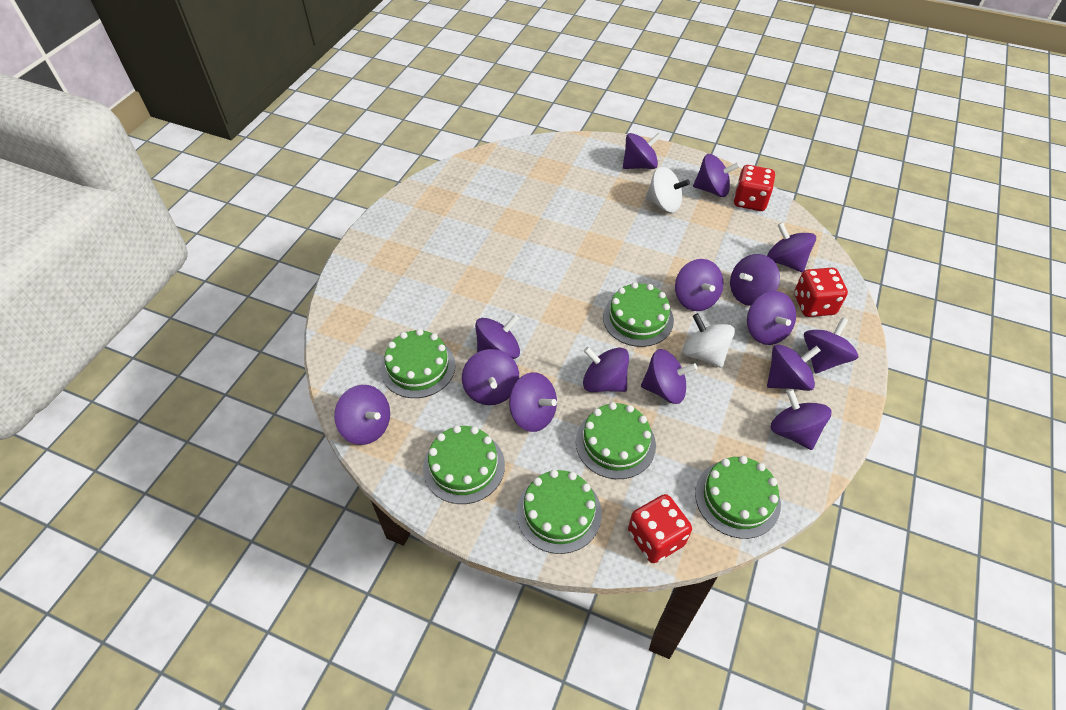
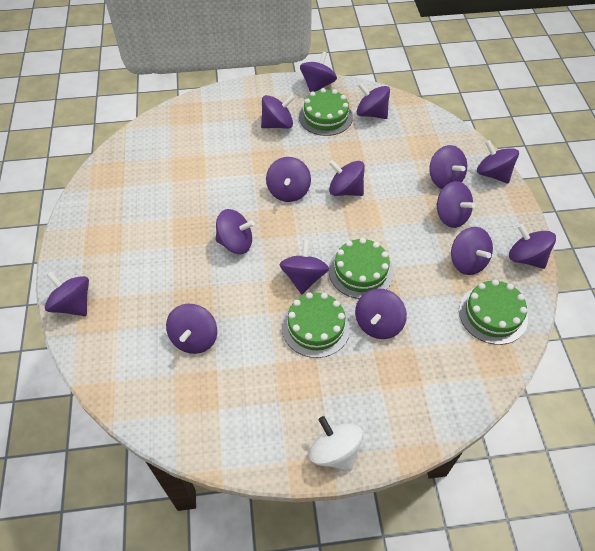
green cake: [381,329,456,398] [423,425,505,504] [516,470,602,554] [576,402,656,479] [603,282,674,347] [695,456,781,539] = 6 -> [282,292,350,358] [299,88,353,136] [329,238,394,299] [459,279,528,345] = 4
red dice: [628,494,692,563] [734,165,775,211] [794,268,848,317] = 3 -> none = 0
white spinning top: [645,167,690,213] [683,313,735,368] = 2 -> [309,416,363,471] = 1

